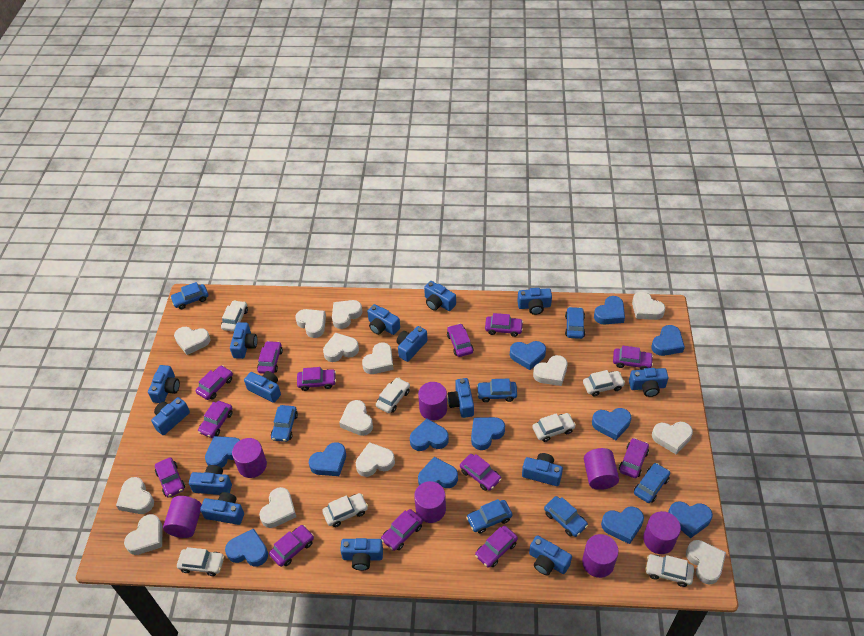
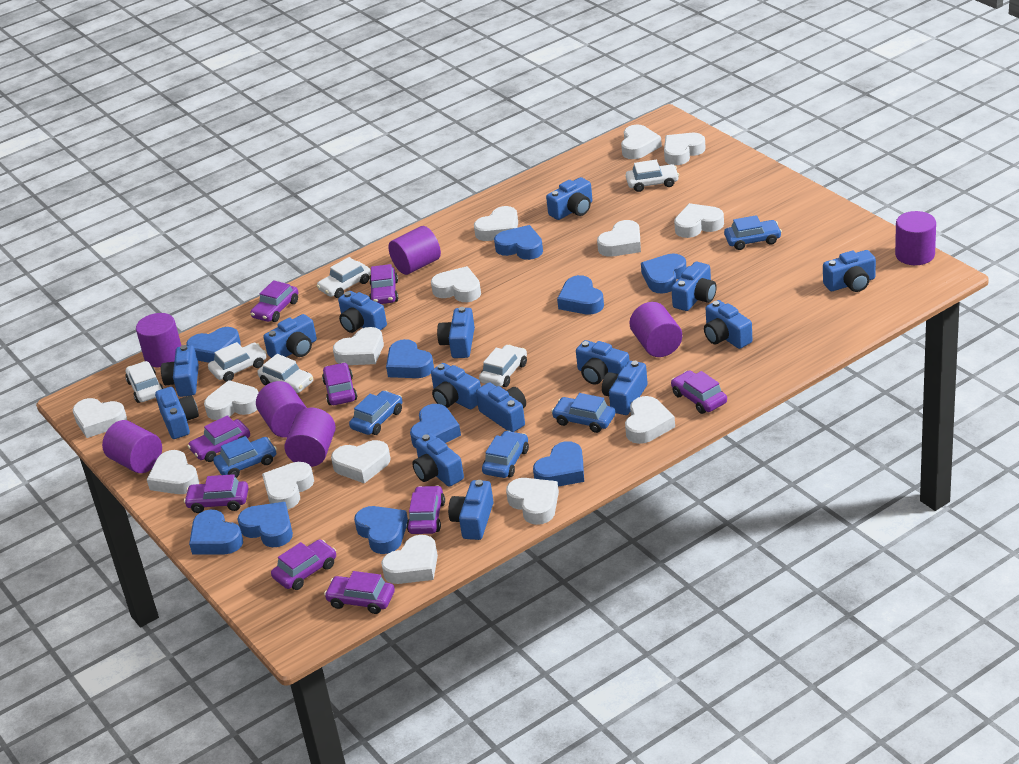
blue car: [170,282,209,309] [271,405,298,442] [466,499,513,534] [477,379,517,402] [544,496,588,537] [565,307,585,339] [634,463,670,503] = 7 -> [213,436,277,478] [349,391,403,435] [482,431,529,478] [551,393,615,433] [724,215,782,250] = 5
blue heart: [205,436,240,468] [225,528,268,566] [309,442,346,476] [410,419,449,451] [418,457,458,488] [471,417,505,450] [510,341,546,370] [592,408,631,440] [594,296,625,325] [601,507,644,544] [651,325,685,356] [668,501,713,538] = 12 -> [186,327,241,363] [189,510,243,555] [237,502,293,547] [354,506,408,554] [386,339,434,378] [410,404,461,448] [494,225,543,260] [533,441,584,487] [557,275,604,314] [641,253,687,294] = 10
purple car: [155,457,185,498] [196,365,233,400] [198,401,233,438] [257,341,283,374] [269,525,314,567] [297,367,336,391] [381,509,423,551] [447,323,474,357] [460,454,502,491] [475,526,518,568] [485,313,523,337] [613,346,653,370] [619,438,649,478] = 13 -> [184,474,249,513] [188,415,250,462] [250,280,298,322] [271,539,336,590] [322,363,357,405] [324,571,395,614] [369,264,398,304] [407,485,445,534] [671,370,727,414] = 9
white car: [177,547,224,576] [221,300,248,332] [322,493,368,527] [376,377,410,413] [532,413,576,442] [583,370,625,396] [645,554,694,587] = 7 -> [125,361,164,403] [208,342,267,382] [257,354,313,393] [317,257,371,298] [479,345,527,387] [626,160,679,192] = 6
white heart: [116,477,154,514] [124,514,162,555] [174,327,211,355] [259,487,296,528] [296,309,326,338] [323,333,359,362] [332,300,363,329] [339,400,373,436] [356,442,395,477] [362,343,394,374] [533,355,568,386] [632,292,665,320] [652,422,693,454] [686,540,726,584] = 14 -> [73,398,127,438] [147,450,199,494] [204,380,259,420] [262,462,314,510] [331,440,391,483] [333,327,384,365] [381,535,438,584] [431,266,481,302] [474,206,518,241] [506,478,559,525] [597,220,641,257] [621,125,662,159] [625,396,675,444] [664,133,706,165] [674,203,724,238] = 15

